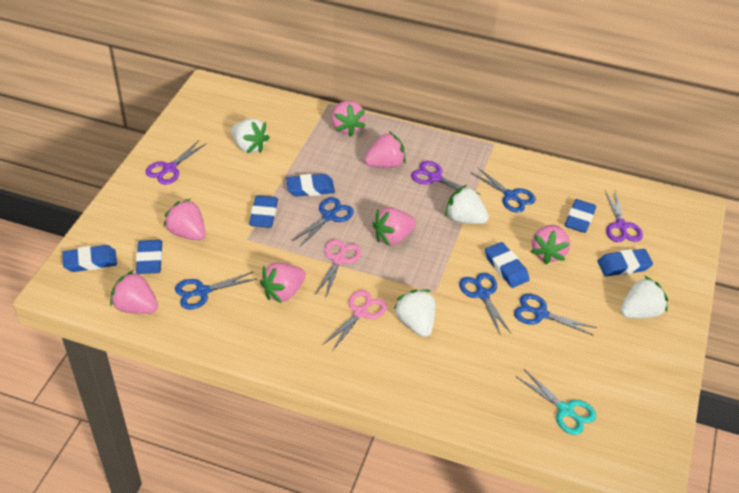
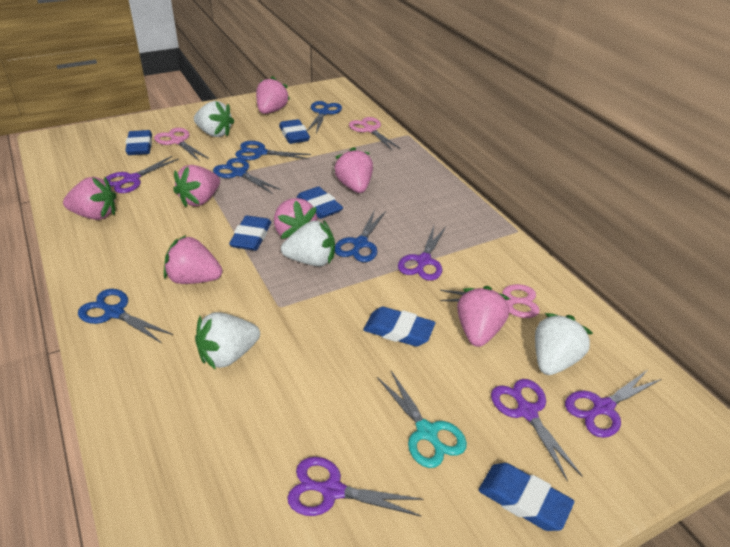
blue eraser: [62,245,117,272] [136,240,163,274] [249,195,278,228] [286,174,335,196] [485,242,530,288] [565,199,596,233] [597,249,653,276] = 7 -> [125,130,152,155] [229,215,271,251] [279,119,310,144] [297,186,343,219] [363,307,435,346] [479,463,574,531] = 6
pink scissors: [314,239,362,299] [322,290,387,351] = 2 -> [154,128,209,161] [349,117,401,150] [440,284,540,318] = 3
purple scissors: [145,140,207,185] [411,161,481,195] [605,190,643,242] = 3 -> [106,156,179,193] [287,457,424,516] [398,226,446,281] [491,379,583,482] [565,371,661,438] = 5

